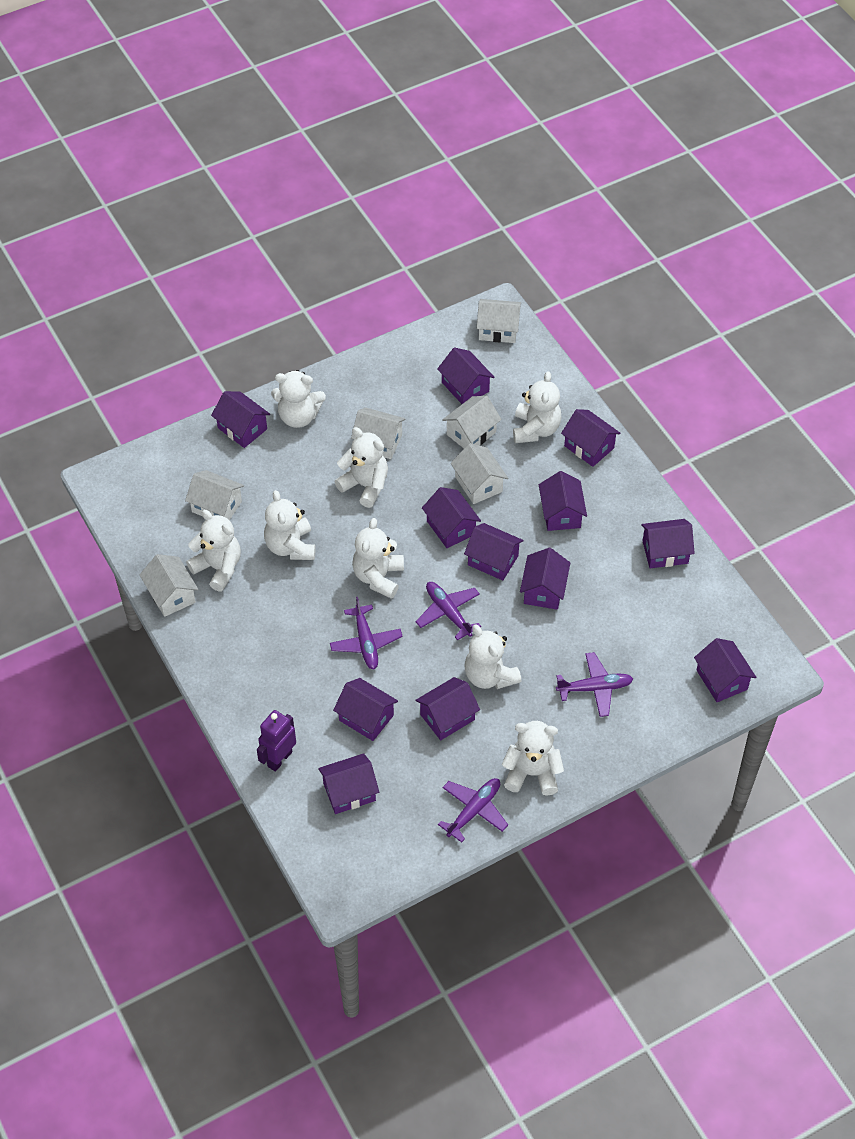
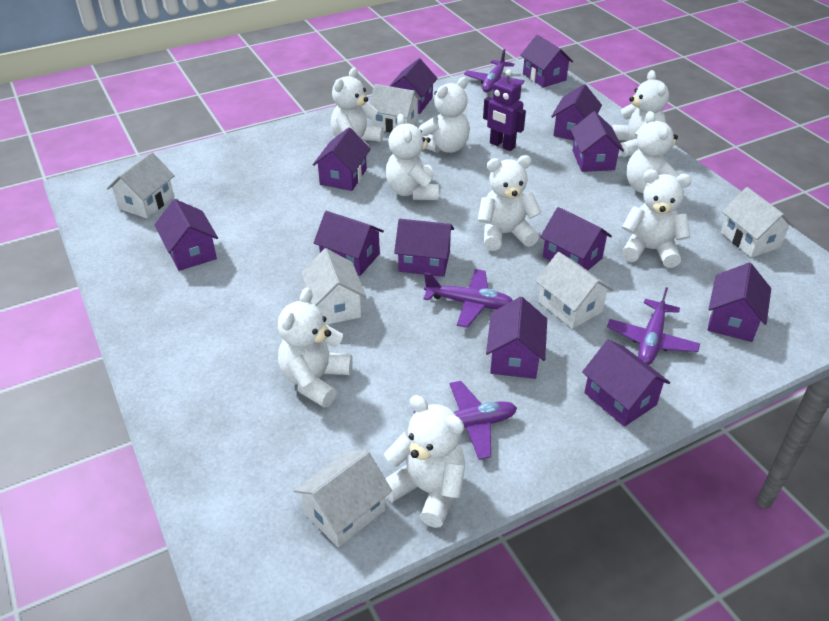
white teddy bear: [186,510,241,592] [264,490,315,560] [271,370,326,428] [334,427,388,508] [352,518,404,599] [464,625,521,689] [502,721,564,796] [513,371,562,443] = 8 -> [278,288,353,408] [331,67,384,146] [384,395,465,528] [386,114,439,200] [419,77,470,153] [478,155,542,251] [612,70,669,157] [622,169,692,268] [627,111,679,193] = 9

